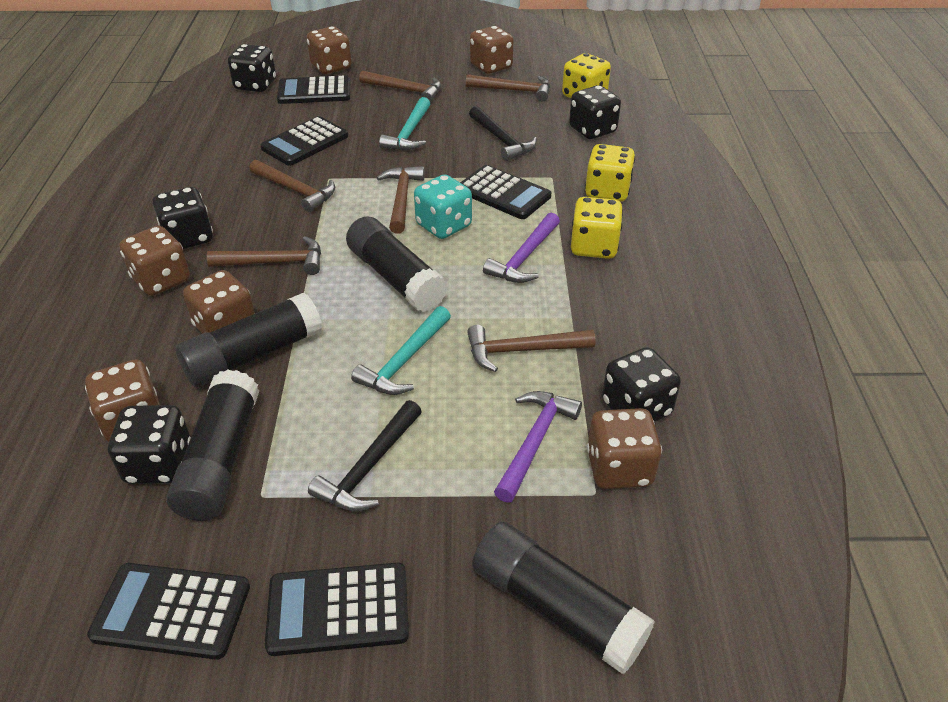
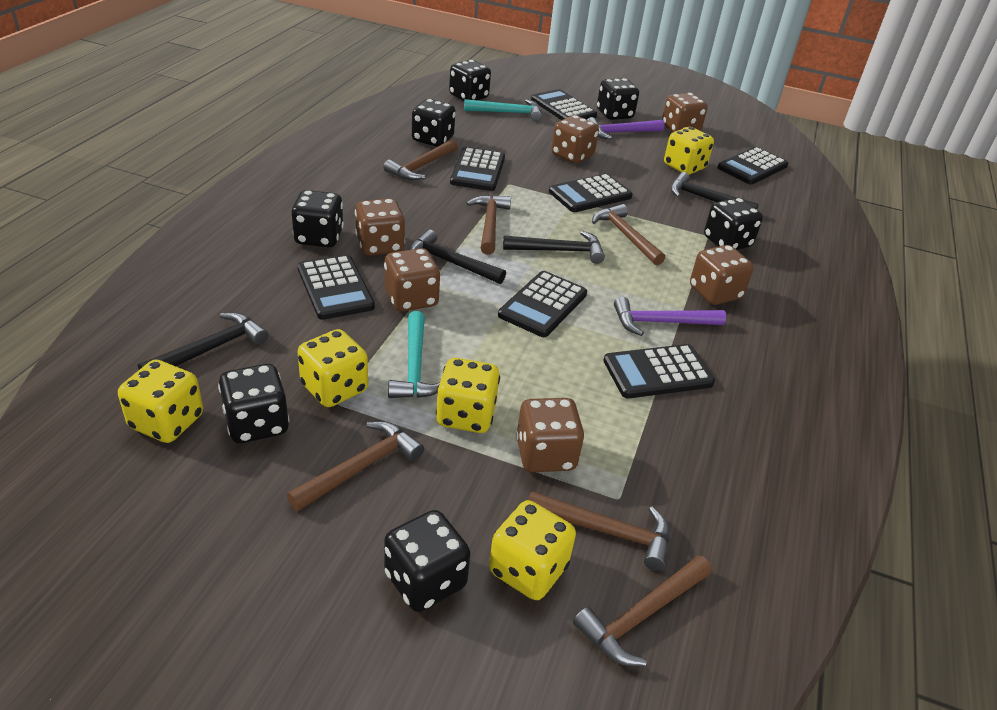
black calculator: [87,563,250,660] [260,116,348,166] [265,563,409,656] [277,75,350,104] [460,165,551,219] = 5 -> [297,254,375,320] [450,147,505,191] [498,271,587,337] [531,89,597,120] [549,173,632,212] [603,344,715,398] [717,147,788,184] = 7
black dice: [108,405,191,484] [153,187,213,249] [228,44,276,92] [569,85,621,139] [602,347,681,422] = 5 -> [218,364,289,443] [292,190,344,247] [384,510,470,612] [412,99,456,147] [449,60,491,101] [597,78,639,120] [704,198,763,250] = 7
black glue stick: [167,369,259,521] [176,293,322,387] [346,216,448,312] [472,522,655,674] = 4 -> none = 0
black hammer: [308,400,422,512] [469,106,537,161] = 2 -> [138,312,268,370] [409,229,506,284] [503,231,605,264] [671,172,759,209] = 4
turquoise dice: [414,175,472,239] = 1 -> none = 0
yellow dice: [562,53,611,98] [571,197,623,259] [585,144,635,202] = 3 -> [118,360,203,443] [298,329,368,407] [436,358,500,433] [489,500,576,600] [664,127,714,175] = 5

